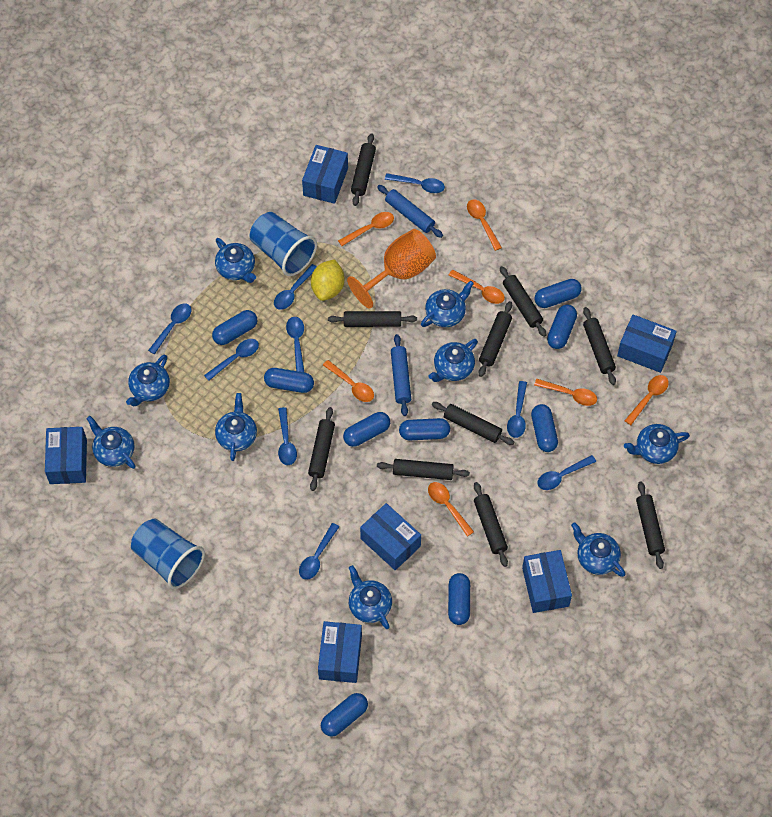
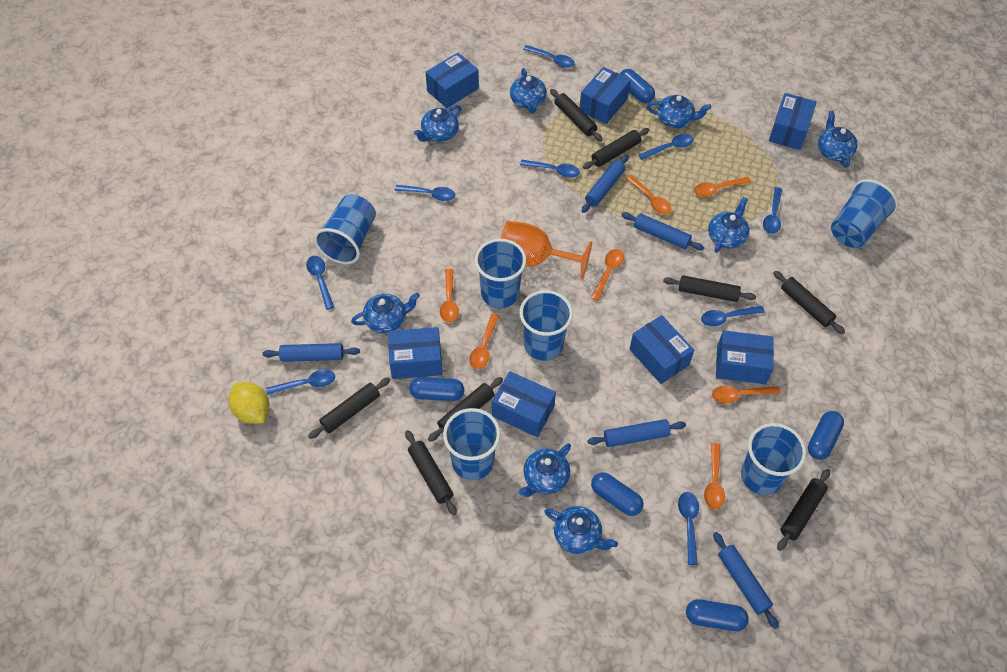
black rolling pin: [308,407,335,491] [328,311,417,327] [351,133,376,206] [377,459,470,480] [432,402,514,445] [474,482,508,567] [479,301,512,377] [500,266,546,337] [583,307,616,385] [636,482,665,569] = 10 -> [308,377,390,439] [405,430,457,515] [428,377,503,442] [550,89,603,141] [583,128,649,169] [663,275,756,302] [773,271,845,334] [777,469,830,551] = 8
blue box: [45,427,87,484] [302,145,348,204] [318,621,362,683] [360,503,421,570] [522,550,572,613] [617,314,677,373] = 6 -> [388,327,442,379] [426,53,479,108] [492,371,556,437] [579,67,631,124] [629,315,694,384] [716,330,774,384] [769,93,816,150] = 7
blue capsule: [212,310,257,345] [264,368,314,393] [321,693,368,737] [343,412,390,447] [399,418,450,440] [448,573,470,625] [531,404,558,452] [535,279,582,308] [547,305,577,349] = 9 -> [410,377,464,401] [591,472,644,516] [620,69,655,103] [686,599,749,631] [808,411,844,460] = 5
blue cup: [131,519,205,589] [250,212,317,276] = 2 -> [314,194,376,264] [443,408,501,480] [475,239,526,308] [520,290,573,361] [741,423,806,495] [831,179,898,248] = 6
blue rolling pin: [377,185,443,238] [391,334,411,416] = 2 -> [263,343,360,362] [582,155,628,213] [588,419,686,447] [622,212,704,251] [713,532,779,629] = 5
blue teapot: [86,416,136,469] [126,355,170,406] [215,238,256,283] [215,393,257,461] [349,565,392,629] [421,281,474,327] [428,339,478,382] [571,522,625,577] [624,424,690,464] = 9 -> [351,293,420,333] [414,105,462,142] [510,68,547,113] [519,443,571,497] [544,506,618,554] [647,95,711,128] [708,197,749,253] [818,110,858,168] = 8

